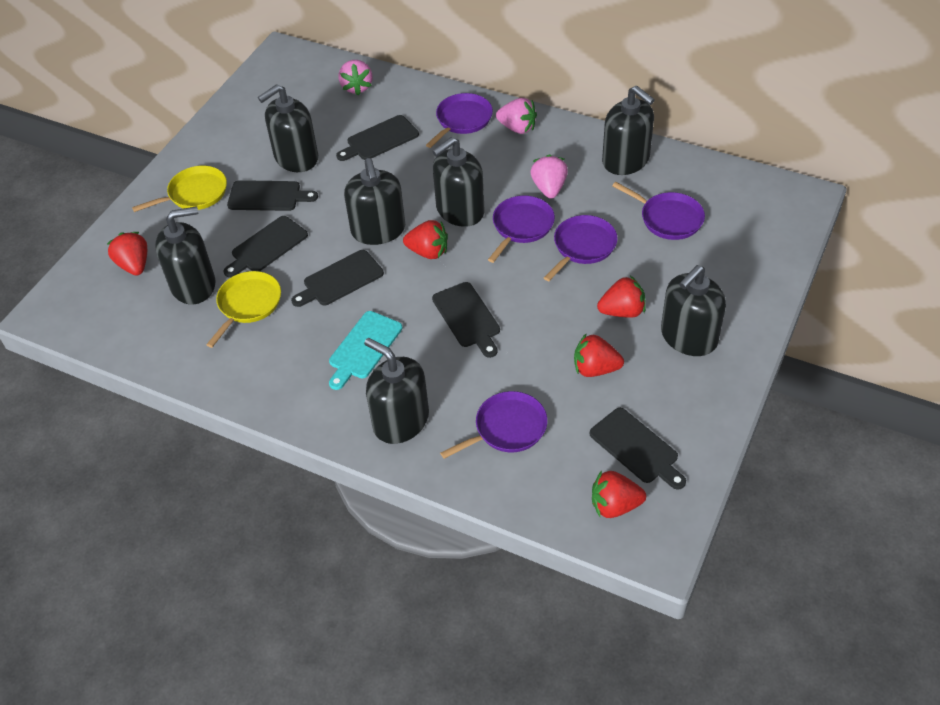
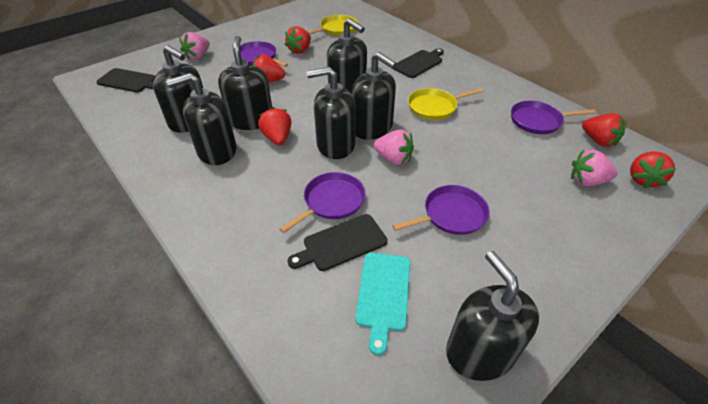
black cutting board: [223,216,308,278] [227,180,318,211] [291,250,384,307] [336,115,419,161] [432,282,500,358] [590,408,686,490] = 6 -> [96,68,155,93] [287,214,387,271] [393,48,444,78] = 3
purple pan: [426,93,493,148] [440,391,547,459] [488,196,555,263] [544,215,618,281] [612,182,705,240] = 5 -> [239,41,288,67] [279,172,366,233] [392,185,490,235] [511,101,596,134] = 4

